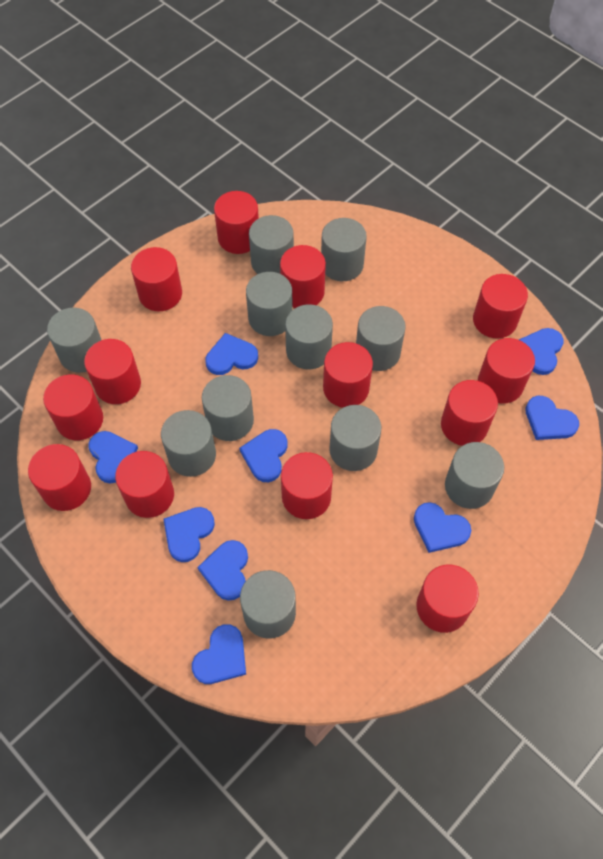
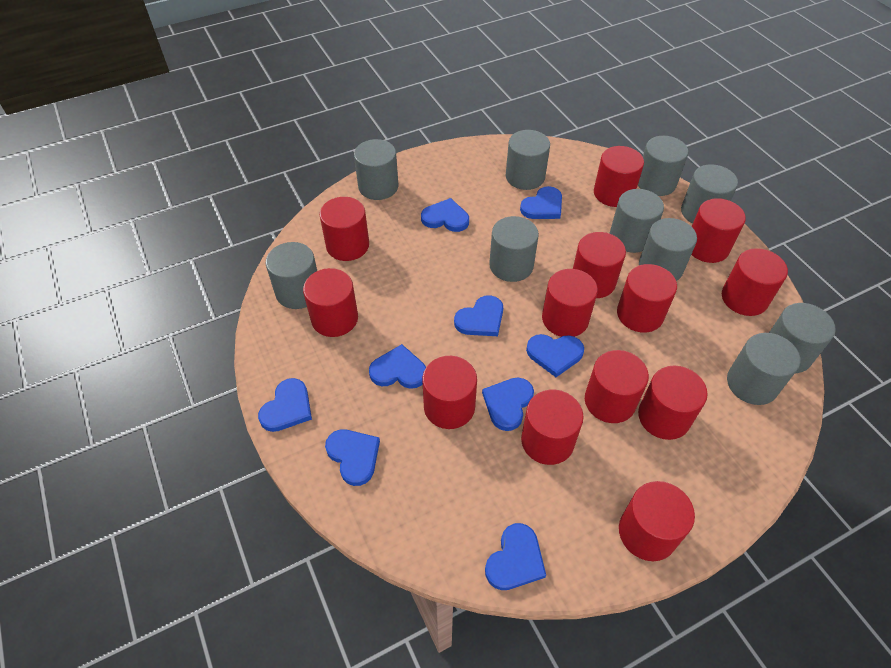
grey cylinder: [47,308,101,373] [161,410,216,477] [202,375,254,441] [240,570,296,639] [246,272,293,336] [249,215,294,274] [285,304,333,370] [321,218,367,281] [329,405,381,471] [356,306,406,371] [445,442,504,509] = 11 -> [266,242,317,309] [354,139,398,200] [489,216,539,282] [506,130,550,190] [610,189,664,253] [638,136,688,196] [639,218,697,281] [681,164,738,224] [727,333,800,405] [769,303,836,373] = 10

